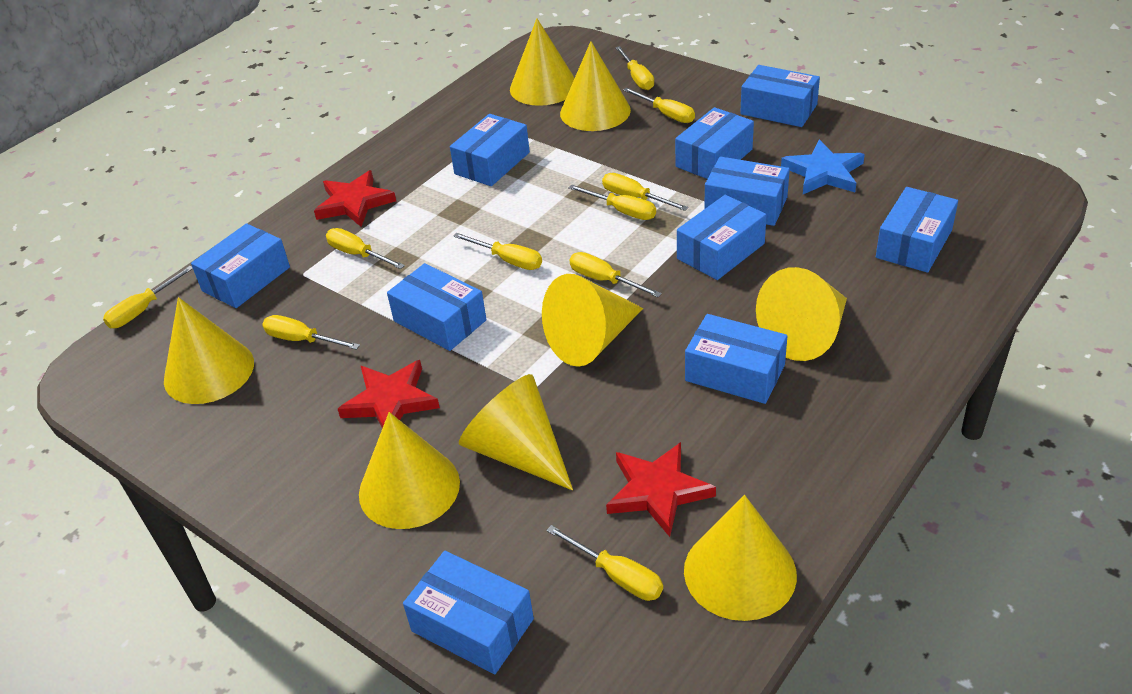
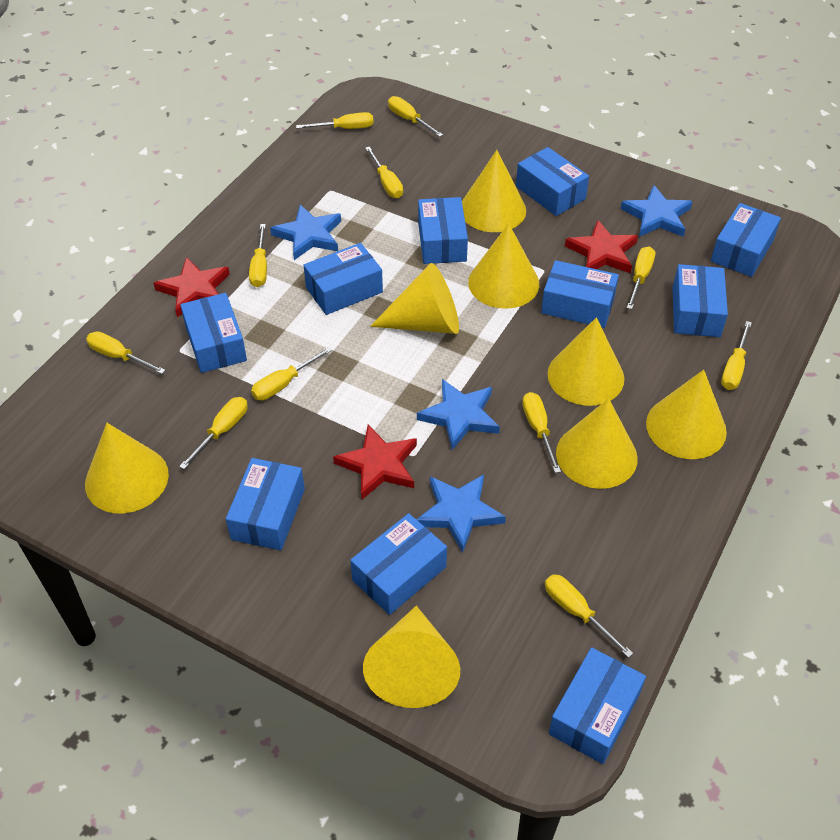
blue star: [781,140,865,194] = 1 -> [270,205,341,260] [416,474,506,553] [417,379,500,450] [620,185,693,237] = 4
yellow screwdriver: [103,266,193,328] [262,315,360,350] [326,228,405,269] [453,233,542,270] [546,525,663,601] [568,185,656,220] [569,252,662,297] [602,173,688,211] [615,46,654,90] [623,87,695,123] = 10 -> [86,331,166,374] [179,397,248,469] [249,224,267,287] [251,347,332,400] [296,112,374,129] [365,147,403,198] [388,96,443,137] [522,392,561,473] [545,574,633,658] [627,246,655,309] [721,321,752,390] = 11

